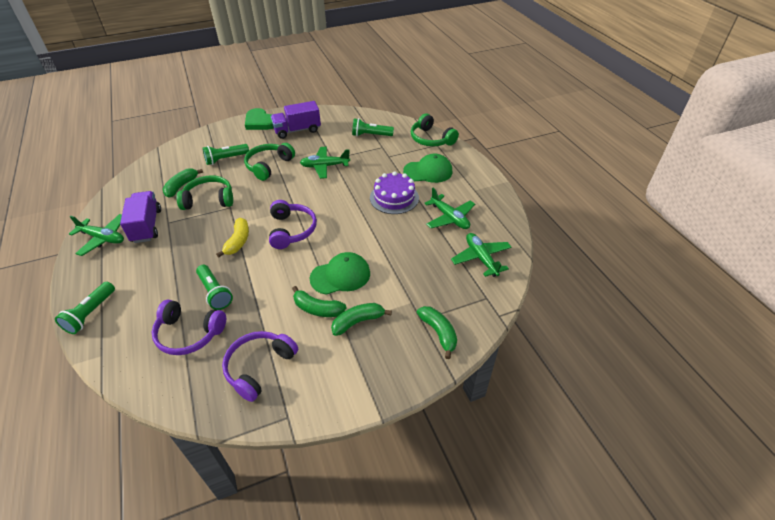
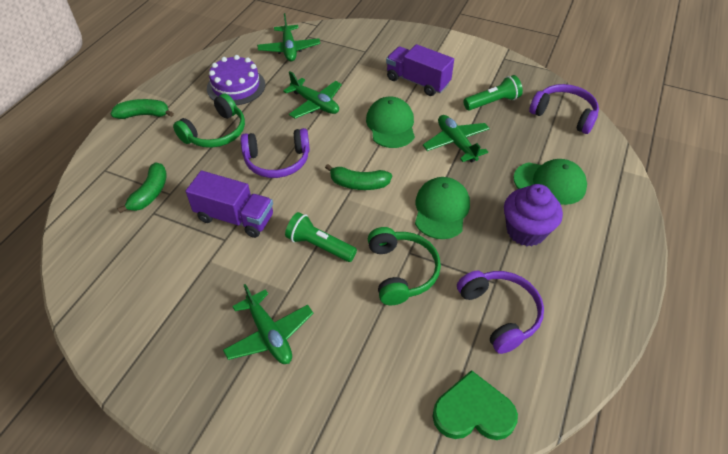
green banana: [163,168,203,198] [292,286,346,317] [331,303,392,336] [417,306,457,359] = 4 -> [111,99,174,119] [117,163,167,213] [325,164,392,190] = 3
green cap: [309,252,370,295] [403,154,453,183] = 2 -> [366,97,415,148] [415,177,470,239] [513,159,587,205] = 3
green flashlight: [55,282,115,334] [196,265,233,310] [202,144,249,165] [352,118,394,136] = 4 -> [285,212,357,262] [464,75,523,110] = 2
green headphones: [176,175,233,210] [244,143,295,181] [411,113,459,146] = 3 -> [173,93,245,148] [368,227,441,305] = 2
purple cupcake: none = 0 -> [504,184,563,246] = 1
yellow banana: [216,218,249,257] = 1 -> none = 0

